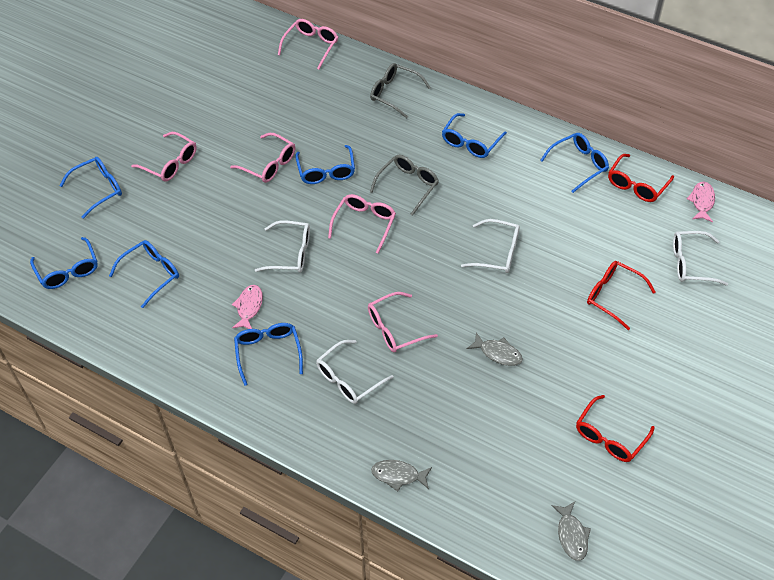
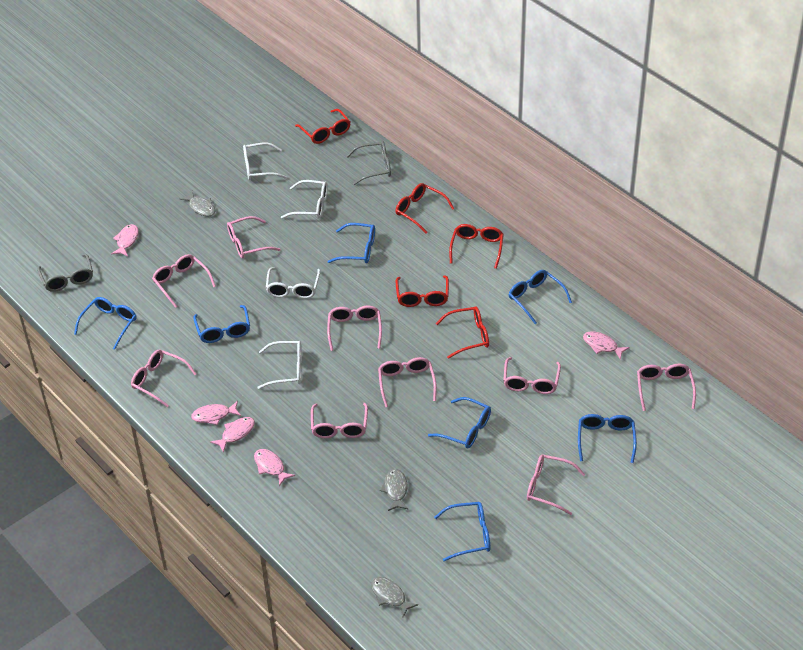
pink fish: [232,285,263,329] [687,181,715,222] = 2 -> [111,224,139,256] [191,401,241,425] [210,417,255,453] [254,449,295,486] [583,331,630,360] = 5
pink glasses: [131,132,197,182] [230,133,295,183] [278,19,338,69] [328,194,396,254] [368,292,438,352] = 5 -> [131,350,196,407] [152,254,216,308] [227,216,281,258] [311,403,368,438] [327,306,382,351] [378,357,437,407] [503,357,561,394] [527,454,585,515] [637,364,696,411] = 9
red glasses: [576,395,655,462] [587,261,655,330] [608,154,674,202] = 3 -> [295,109,350,144] [395,183,454,234] [396,275,449,307] [436,306,489,359] [449,224,504,269] = 5

